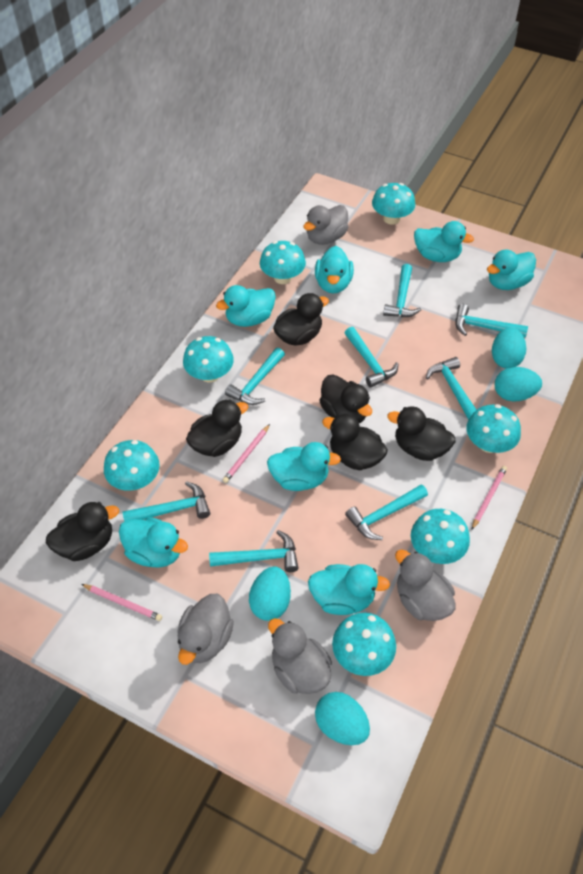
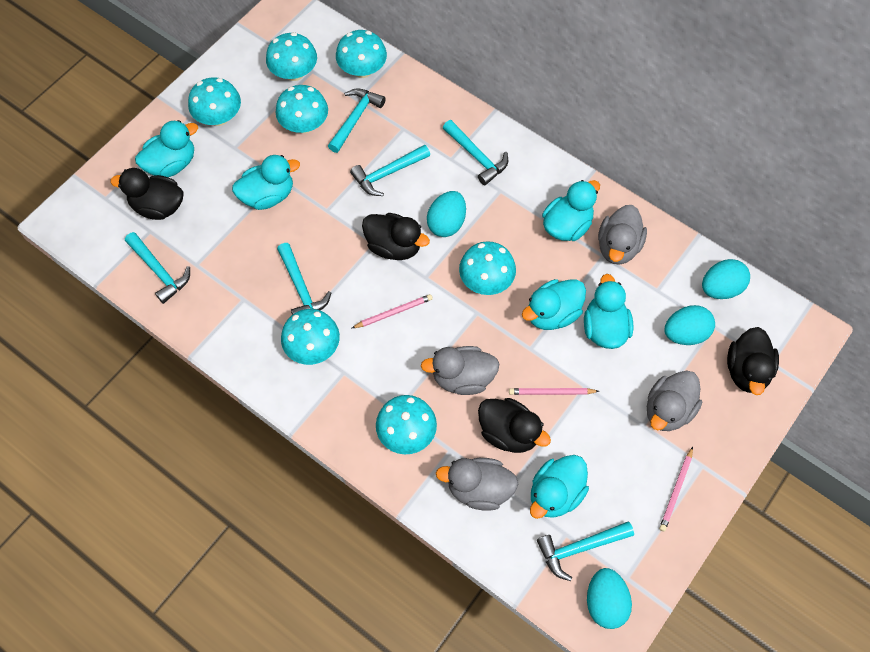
black duck: [46,502,119,561] [186,399,248,457] [273,293,329,346] [319,374,372,423] [322,414,388,470] [387,406,455,461] = 6 -> [111,168,184,220] [362,213,430,260] [478,398,551,453] [727,327,779,395] = 4
turquoise duck: [119,517,188,568] [216,285,276,327] [267,442,341,491] [308,564,390,615] [315,246,354,293] [414,221,474,262] [487,249,536,290] = 7 -> [135,120,198,177] [232,155,300,210] [522,279,586,330] [530,455,589,519] [542,180,600,241] [584,274,634,349] = 6
turquoise hammer: [123,481,210,521] [209,530,299,572] [225,348,285,405] [345,327,398,388] [345,484,428,540] [383,264,421,317] [426,357,476,420] [455,304,528,337] = 8 -> [125,232,190,304] [277,243,331,315] [328,88,386,153] [350,145,430,196] [443,120,508,185] [537,522,634,581] = 6

